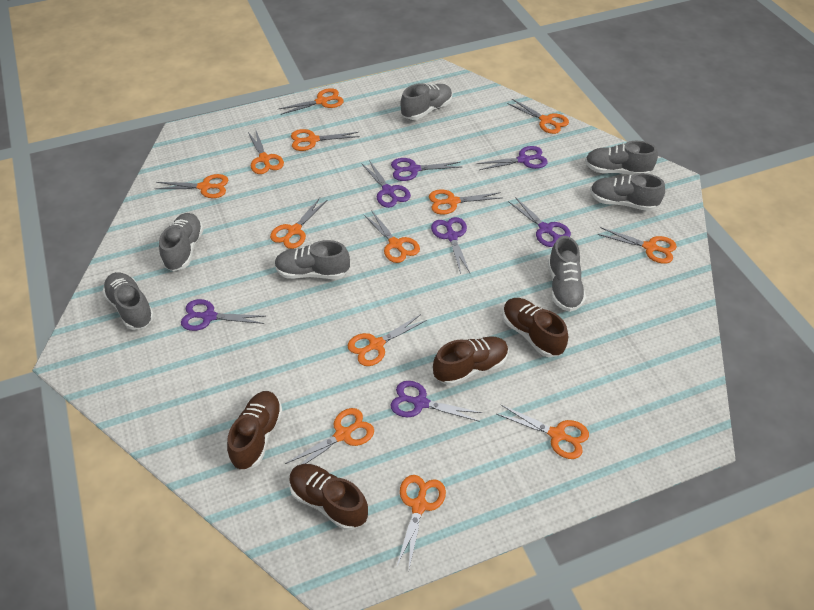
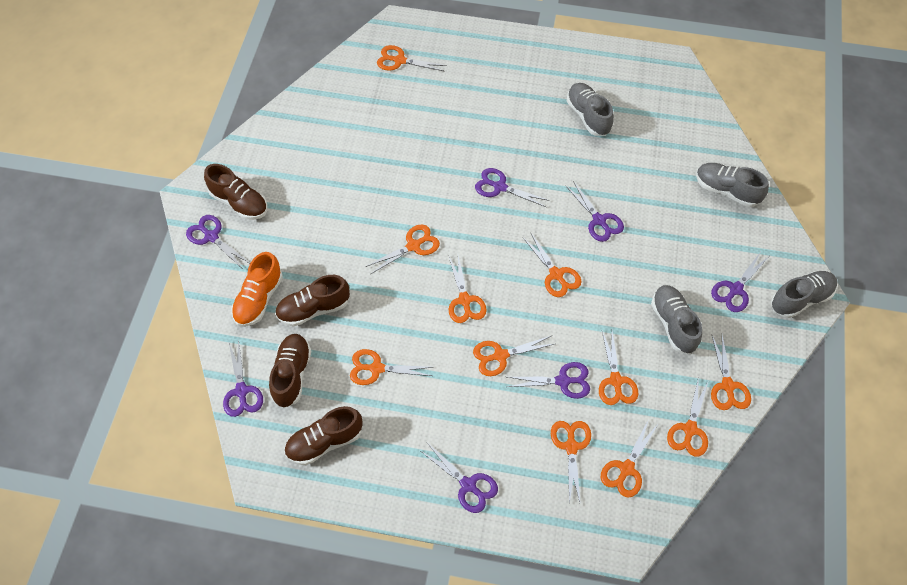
grey shoe: [102,272,154,330] [159,213,204,271] [275,240,350,279] [400,83,452,120] [548,236,586,312] [585,141,658,175] [590,173,665,211] = 7 -> [567,83,614,136] [651,285,702,354] [696,163,769,207] [771,271,837,318] = 4
orange scissors: [156,174,228,198] [248,131,284,174] [270,198,327,249] [279,88,344,115] [285,408,374,465] [291,129,360,151] [348,314,427,366] [364,210,420,263] [396,475,446,568] [429,190,501,215] [497,405,589,459] [507,99,569,134] [597,227,677,264] = 13 -> [350,349,433,385] [365,224,440,274] [377,45,447,71] [448,255,487,323] [473,336,554,376] [523,233,582,297] [551,421,591,505] [599,331,638,405] [601,419,659,498] [667,377,709,457] [711,335,751,410] = 11
orange shoe: none = 0 -> [231,252,283,327] = 1

